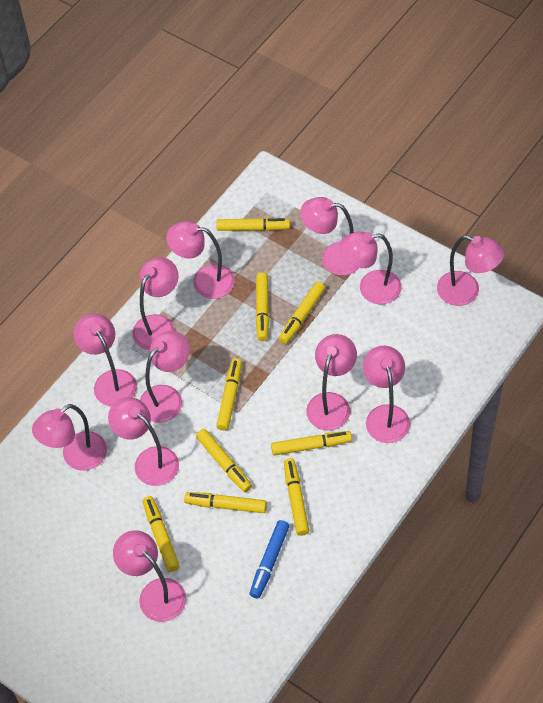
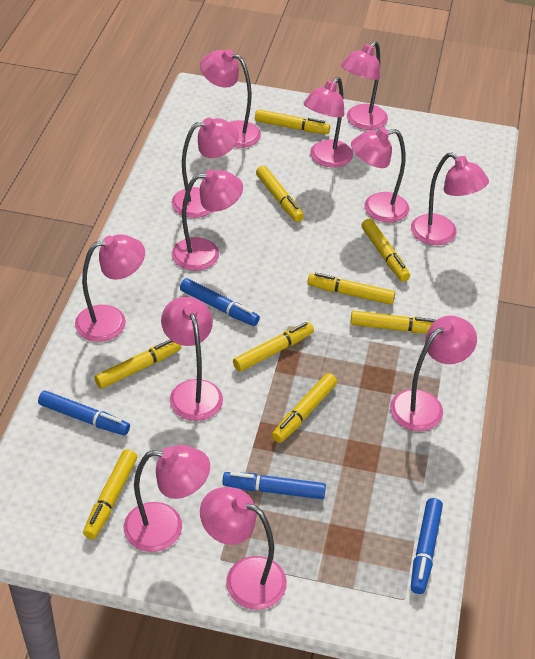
blue marker: [249,520,290,598] = 1 -> [38,390,130,435] [180,278,260,326] [222,472,326,499] [411,498,443,594] = 4

